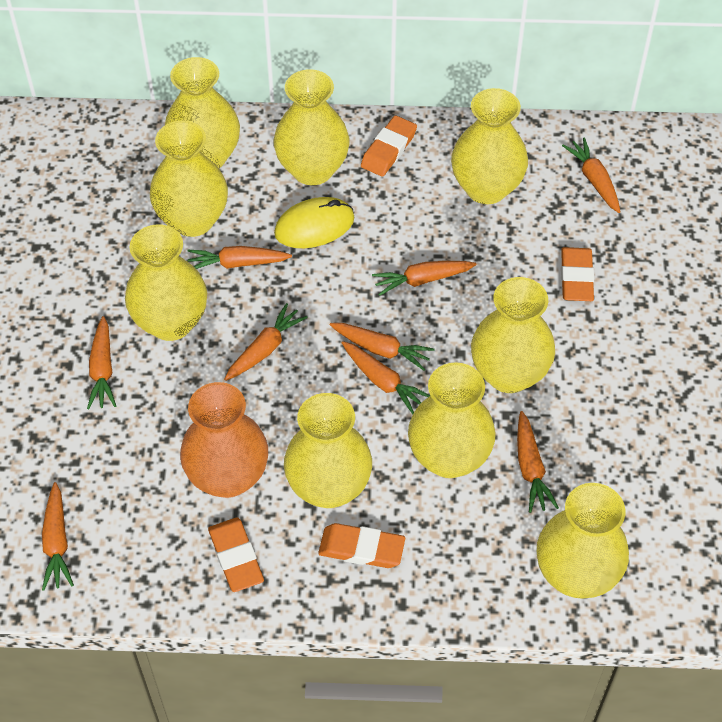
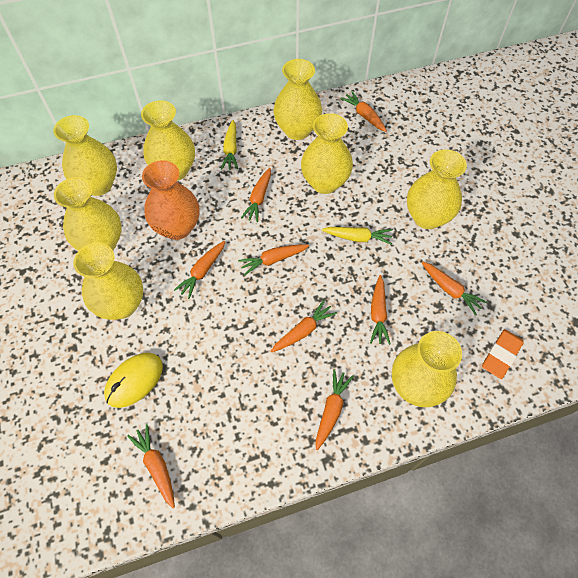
orange eraser: [208,517,264,592] [318,523,405,568] [361,115,417,177] [561,247,594,301] = 4 -> [482,329,524,379] = 1
yellow carrot: none = 0 -> [221,120,238,169] [322,227,393,245] = 2
yellow vase: [125,224,207,341] [150,121,228,237] [165,57,240,169] [274,69,350,185] [284,393,372,508] [408,362,496,478] [451,88,528,204] [471,277,555,393] [537,483,629,599] = 9 -> [53,115,117,196] [54,177,122,251] [73,243,143,320] [141,100,195,181] [273,59,322,140] [301,113,353,194] [392,331,462,407] [407,149,467,229] = 8

